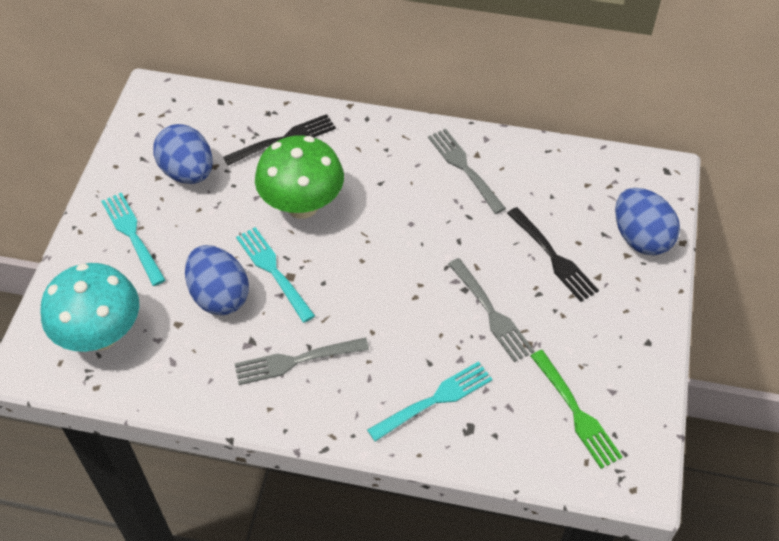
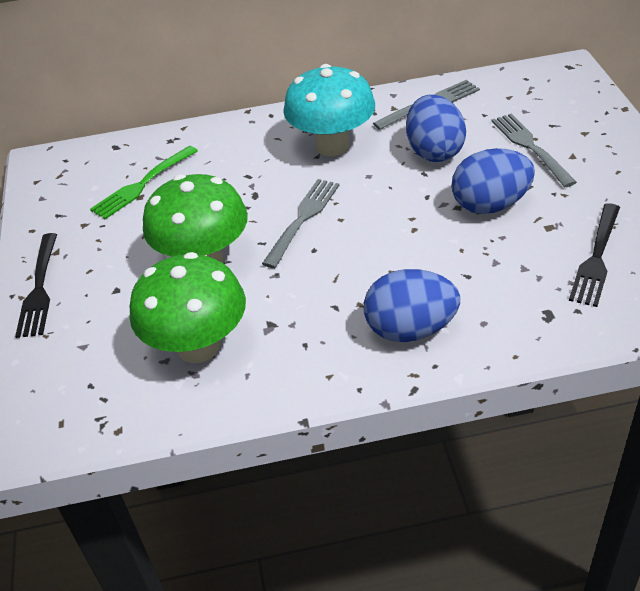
green mushroom: [255,136,344,219] = 1 -> [130,252,246,363] [143,174,248,263] = 2
turquoise fork: [101,192,166,286] [236,227,315,323] [367,361,493,442] = 3 -> none = 0

